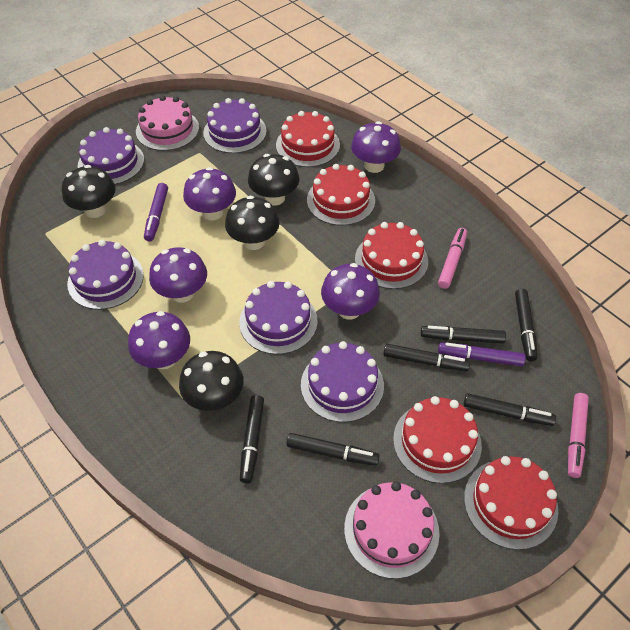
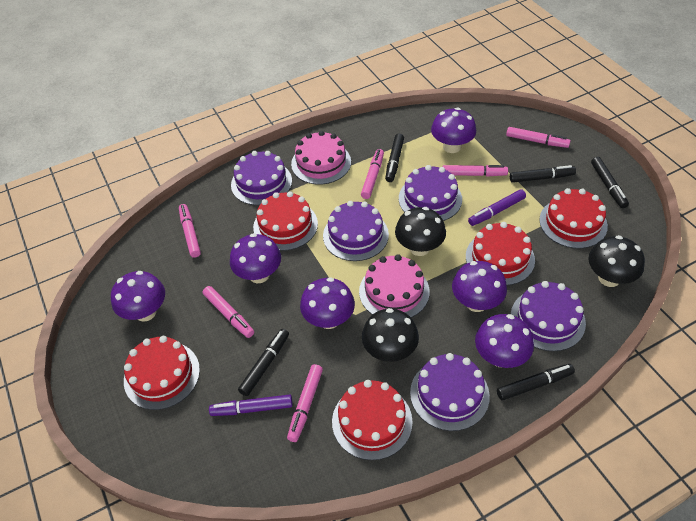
black marker: [240,395,264,483] [286,433,380,466] [383,344,470,371] [421,326,506,343] [464,393,556,426] [515,289,538,361] = 6 -> [238,329,289,396] [385,134,404,182] [497,364,575,400] [510,165,576,183] [591,157,629,208] = 5
black mushroom: [62,165,116,218] [179,351,244,411] [225,196,280,250] [248,154,299,206] = 4 -> [362,308,419,362] [395,207,446,256] [589,235,645,287] = 3
pink marker: [438,228,467,289] [568,393,589,478] = 2 -> [179,204,201,258] [203,286,254,338] [287,364,323,442] [361,149,384,199] [442,165,508,177] [506,127,571,148] = 6
purple mushroom: [128,311,190,369] [149,247,207,303] [183,167,236,221] [321,263,380,320] [351,121,401,173] = 5 -> [111,271,165,322] [230,233,281,283] [300,277,355,329] [431,107,476,153] [452,261,507,312] [475,314,534,368] = 6

